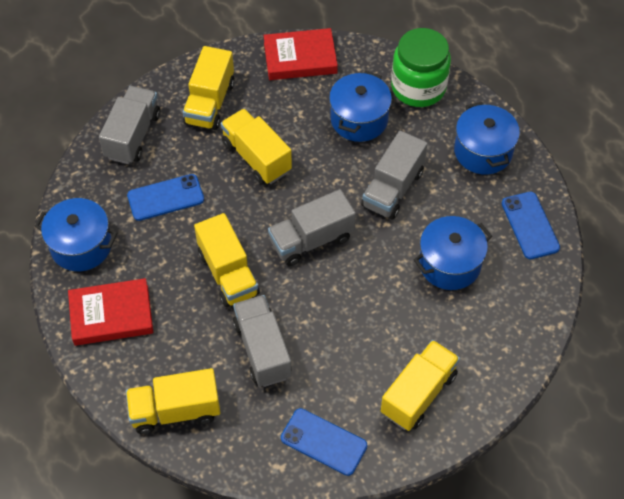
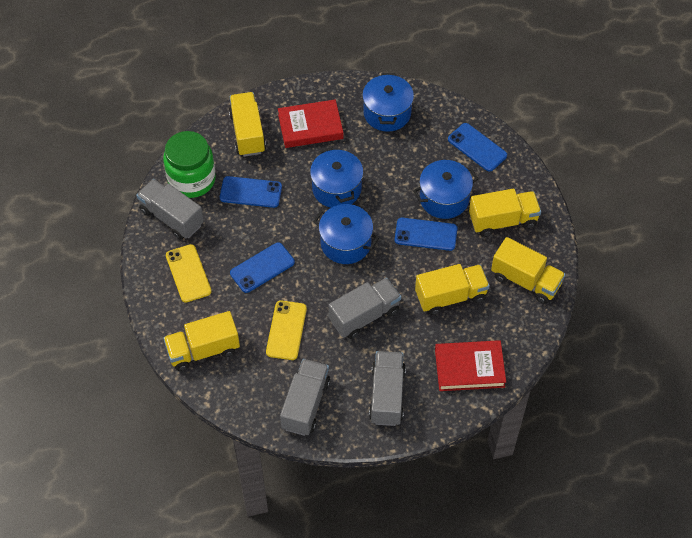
blue phone: [127,174,204,221] [281,408,368,476] [502,192,560,259] = 3 -> [220,176,282,208] [230,242,295,293] [395,218,458,251] [448,123,507,172] = 4
yellow phone: none = 0 -> [166,244,211,303] [266,300,307,360] = 2

